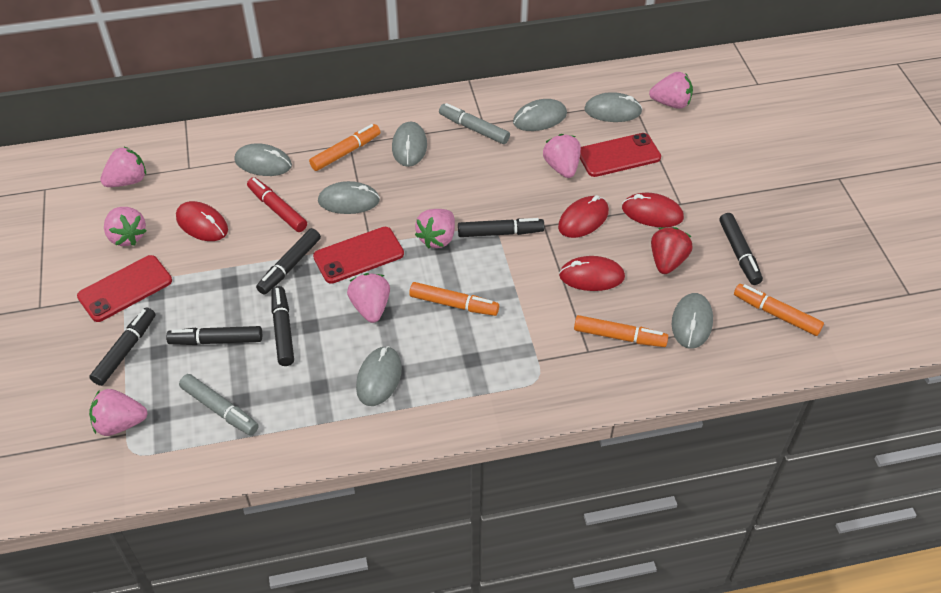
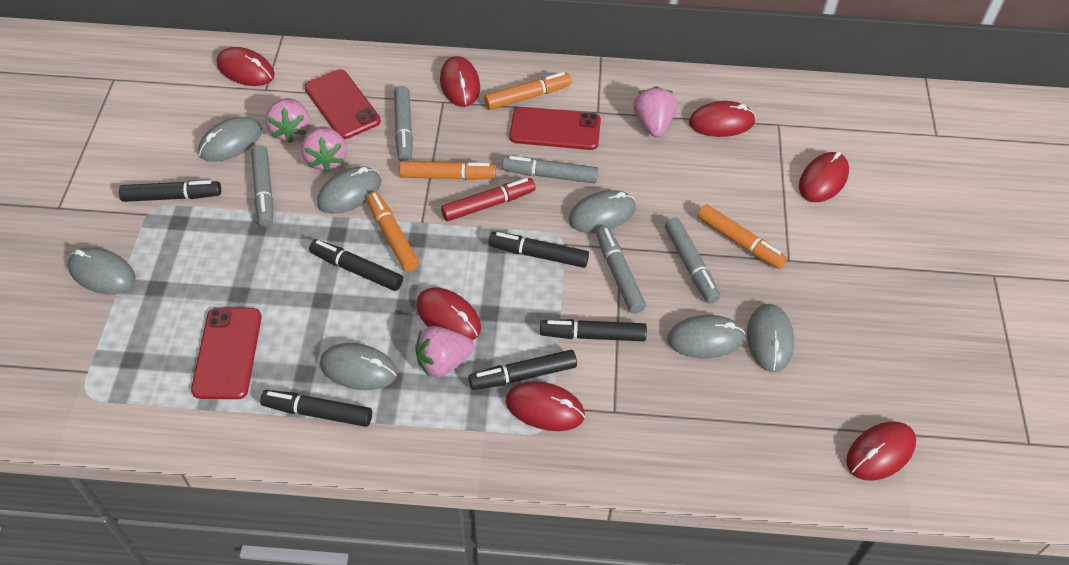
grey marker: [179,374,259,435] [439,103,510,144] = 2 -> [251,145,273,227] [394,86,413,161] [502,156,598,183] [596,226,646,314] [665,218,720,304] = 5
pink strawberry: [89,389,148,436] [100,146,146,187] [104,207,146,246] [347,273,390,323] [415,209,455,249] [543,134,581,178] [649,72,693,109] = 7 -> [265,98,310,143] [301,126,347,172] [415,326,474,377] [634,86,677,137] = 4
red mouse: [176,201,228,241] [558,195,609,238] [559,256,625,291] [622,193,684,227] = 4 -> [217,47,274,86] [416,287,481,340] [440,56,480,107] [506,381,585,431] [689,101,756,137] [799,152,849,202] [846,421,916,481] = 7
red strawberry: [651,227,693,274] = 1 -> none = 0

